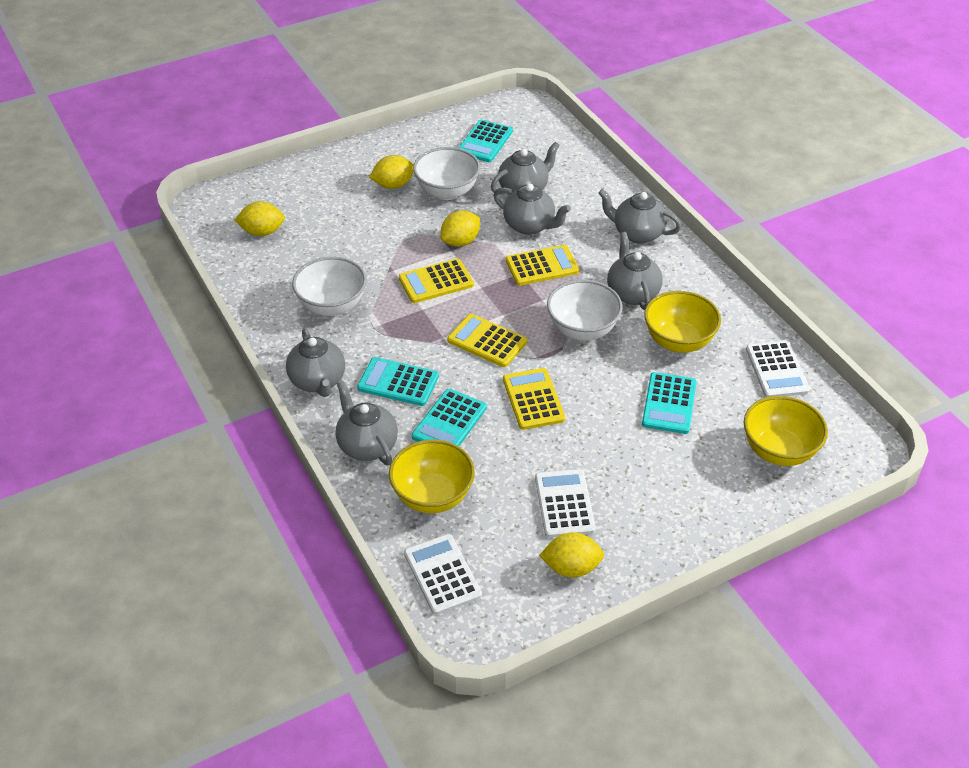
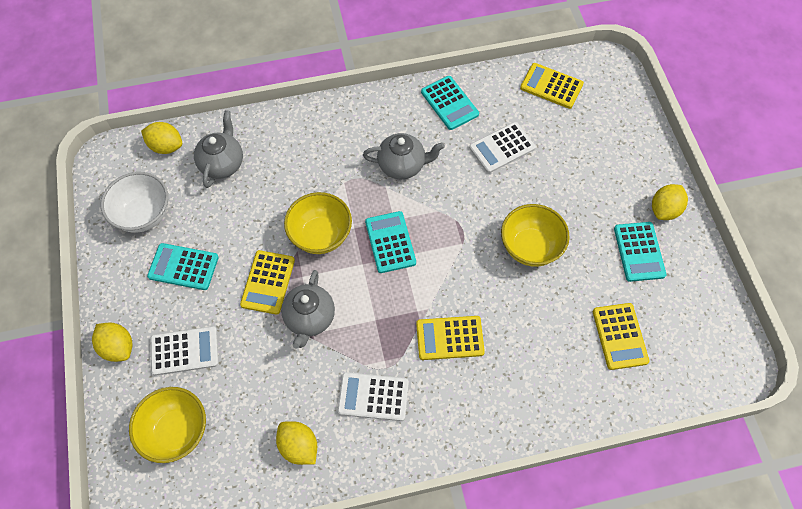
grey teapot: [286,328,345,397] [336,381,398,465] [491,142,560,194] [494,183,571,235] [599,189,681,244] [607,232,663,310] = 6 -> [194,110,243,188] [281,270,335,348] [363,133,445,180] = 3
white bowl: [292,256,367,316] [413,147,480,200] [547,280,623,341] = 3 -> [101,172,168,233] = 1

